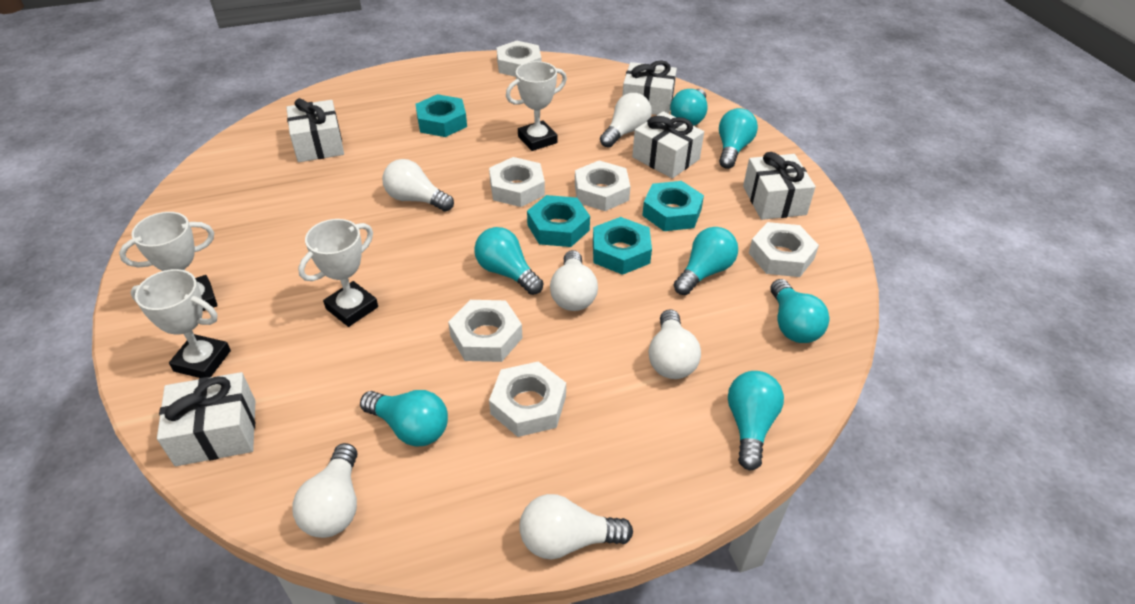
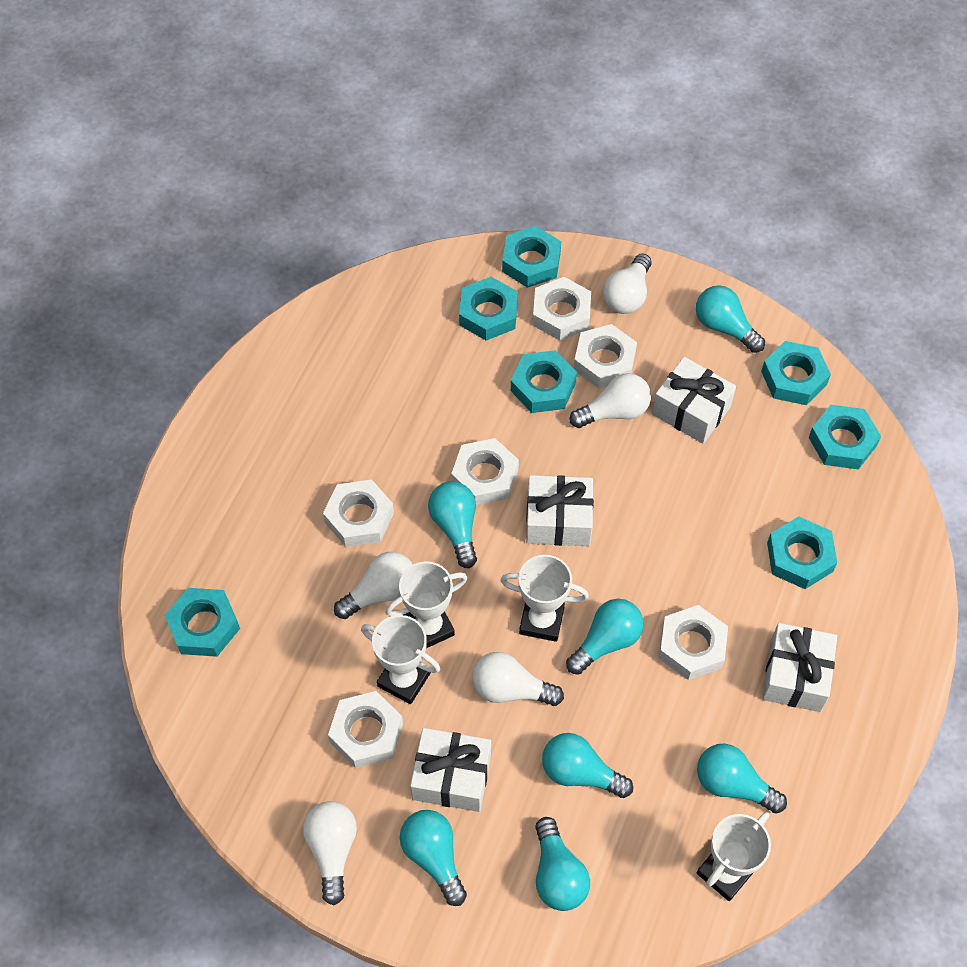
turquoise nut: [415,94,467,137] [527,195,590,247] [593,217,652,275] [642,181,704,231] = 4 -> [165,588,240,657] [459,277,518,340] [502,226,561,288] [511,350,577,413] [761,341,831,405] [767,516,837,589] [809,405,881,469] = 7
white gift: [157,372,256,466] [286,98,344,162] [622,60,677,115] [632,111,704,179] [743,152,816,220] = 5 -> [410,728,491,812] [526,475,594,546] [652,357,736,444] [762,623,837,712] = 4
white light bulb: [292,443,357,538] [382,159,454,211] [519,494,633,559] [550,250,598,311] [600,93,652,148] [649,309,701,379] = 6 -> [303,801,357,905] [334,552,413,619] [472,652,564,706] [570,373,651,428] [603,253,651,314] = 5

